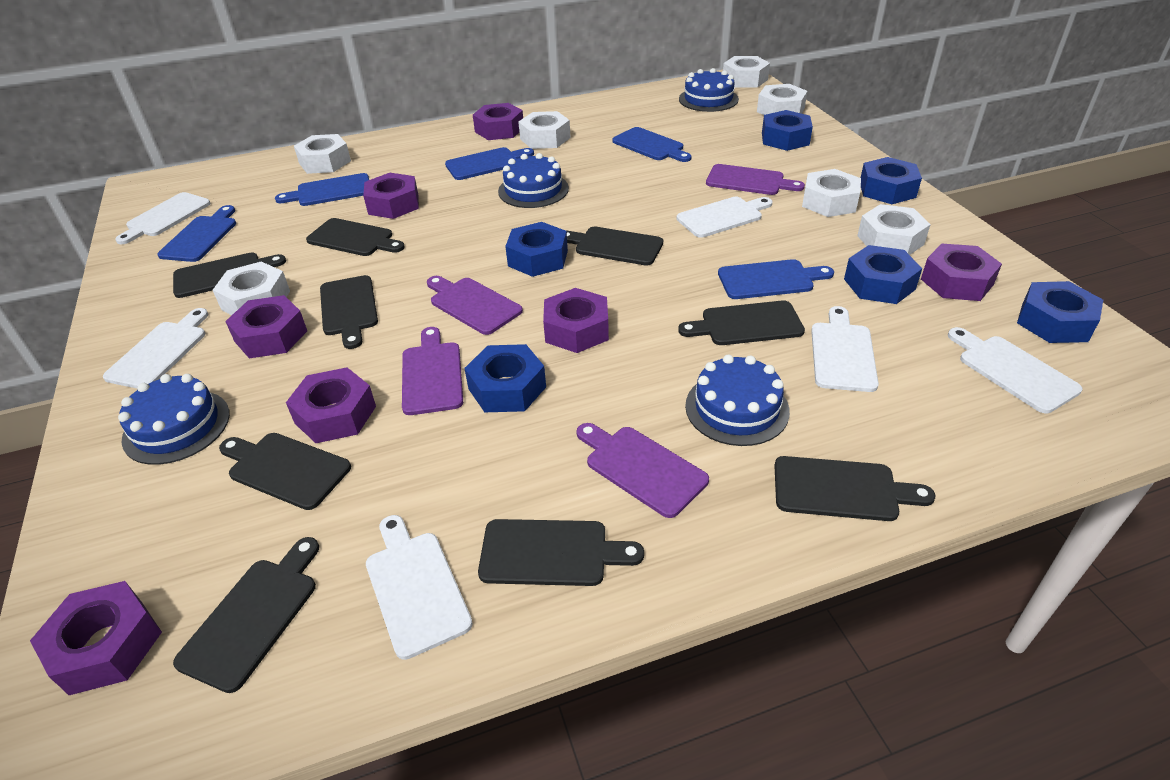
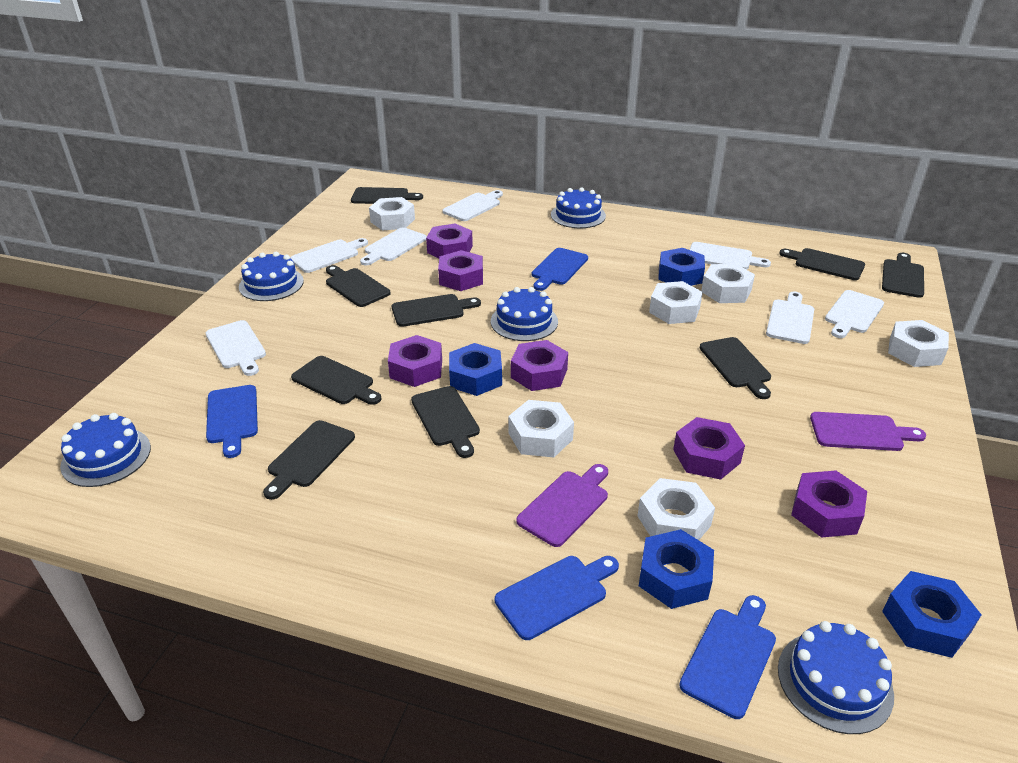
blue cake: [118,374,230,465] [498,153,569,208] [679,68,739,112] [685,354,790,446] = 4 -> [60,413,151,487] [239,252,304,301] [491,287,558,341] [551,187,606,228] [778,621,894,734] = 5
blue cutting board: [157,205,236,262] [275,173,369,206] [445,147,534,180] [612,127,692,162] [718,259,834,299] = 5 -> [206,385,258,458] [495,556,619,640] [532,248,588,291] [679,595,776,719] = 4
blue nut: [464,344,546,412] [505,222,568,277] [762,110,813,151] [844,245,922,304] [861,157,922,204] [1017,281,1103,343] = 6 -> [449,343,502,396] [639,529,714,609] [658,248,705,286] [882,571,982,658] = 4
purple cutting board: [402,327,463,415] [427,276,523,335] [576,423,709,518] [706,164,805,195] = 4 -> [516,464,608,547] [810,412,926,451] = 2
purple nut: [30,581,162,695] [225,295,307,358] [286,367,376,443] [363,173,419,219] [473,103,523,140] [543,288,609,353] [921,243,1002,301] = 7 -> [388,335,442,387] [426,224,473,258] [438,250,483,291] [511,340,568,391] [673,417,745,480] [791,470,867,538] = 6
white cutting board: [103,308,208,389] [115,192,211,244] [366,515,473,660] [677,197,772,238] [811,306,879,392] [948,327,1082,413] = 6 -> [206,320,266,376] [290,238,368,273] [360,227,427,265] [443,190,503,221] [689,242,771,270] [766,292,814,344] [825,290,884,338] = 7
white nut: [213,262,290,315] [294,134,351,174] [518,111,571,149] [723,56,770,87] [757,84,807,115] [802,169,861,217] [857,204,931,255] = 7 -> [369,197,415,230] [509,400,574,458] [638,478,715,540] [649,281,703,324] [701,264,755,303] [888,320,949,367] = 6

